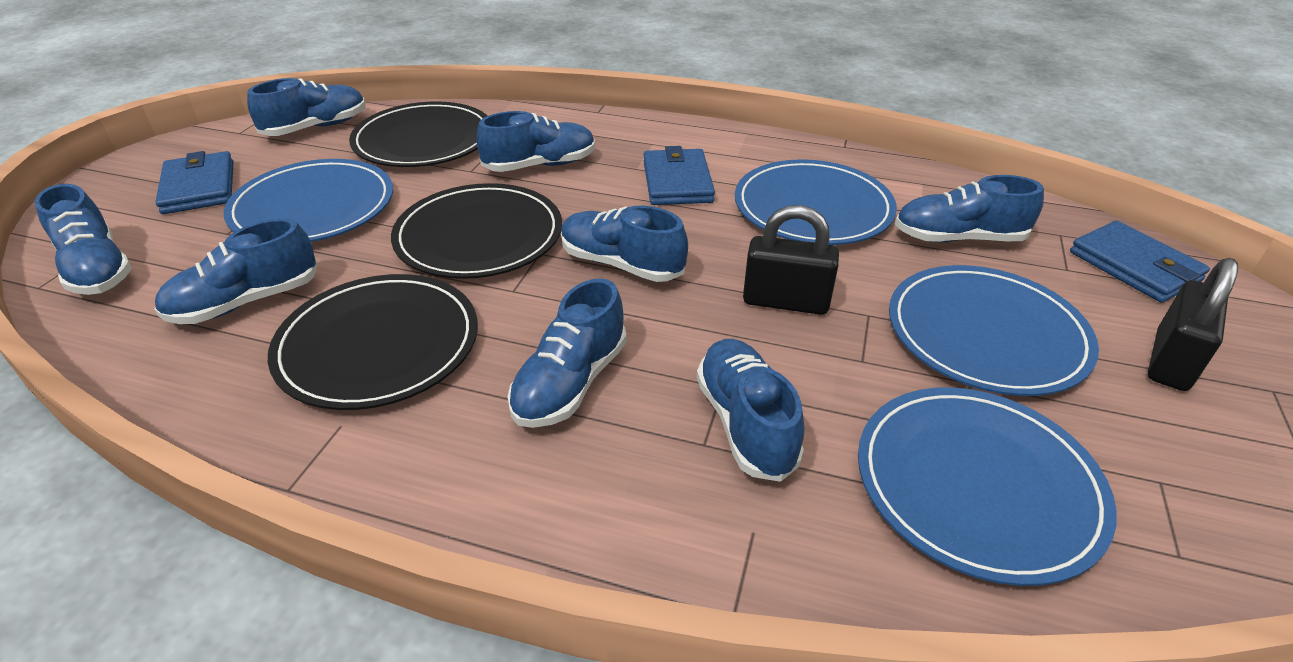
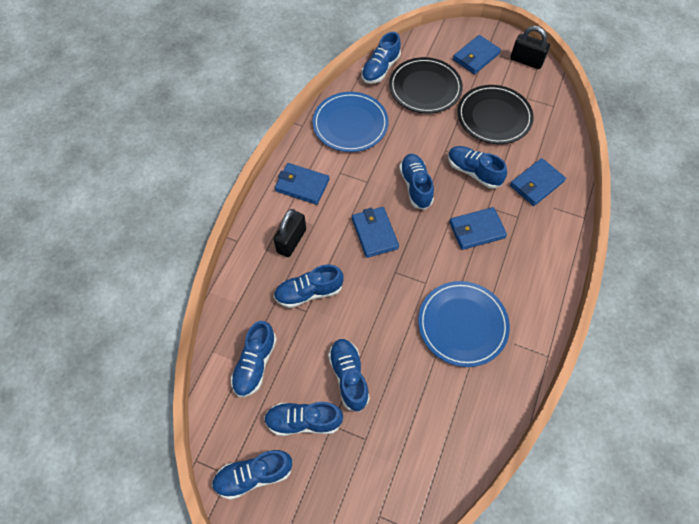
black plate: [268,274,478,410] [349,102,487,167] [391,183,562,279] = 3 -> [389,57,463,114] [457,85,534,144] = 2
blue plate: [223,159,393,242] [735,159,897,245] [858,387,1117,586] [889,265,1099,396] = 4 -> [312,92,389,152] [418,281,510,367] = 2
blue wallet: [155,151,233,214] [644,146,715,205] [1070,221,1210,303] = 3 -> [275,163,329,205] [352,207,399,258] [449,207,507,250] [453,35,501,74] [510,158,566,206] = 5

